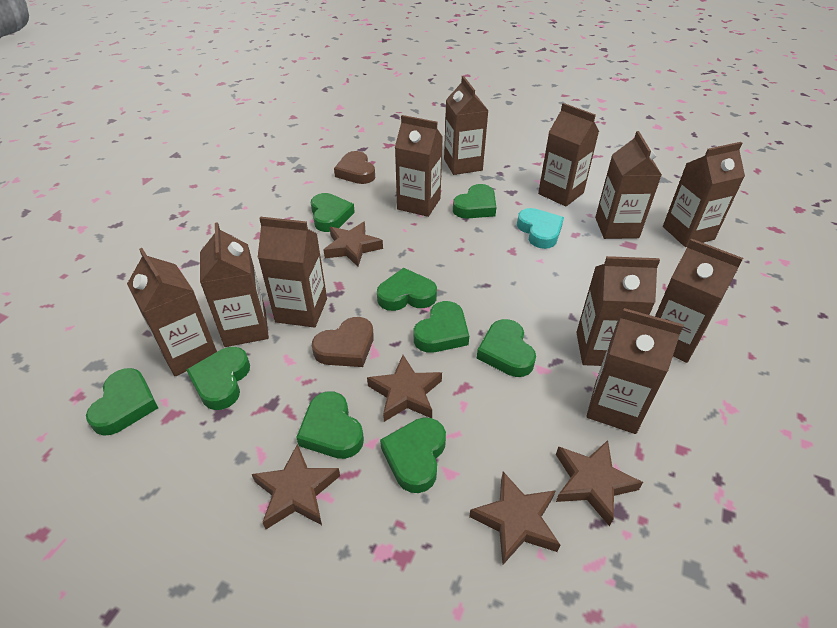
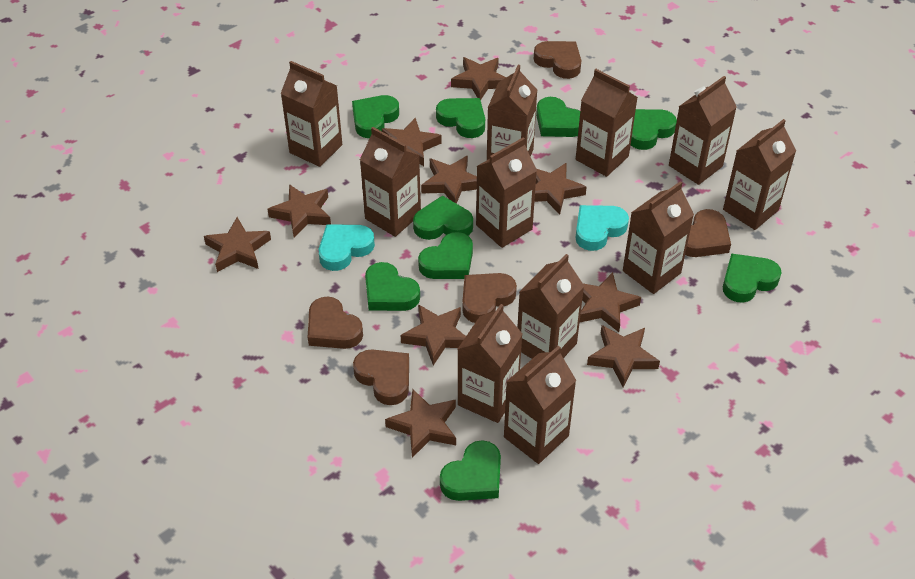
brown heart: [312,317,374,367] [334,151,375,184] = 2 -> [308,296,363,349] [353,349,409,405] [462,273,517,323] [534,41,581,79] [685,209,731,257] = 5
brown star: [252,444,340,529] [324,222,383,267] [367,355,442,422] [469,472,560,565] [556,440,643,526] = 5 -> [204,217,271,272] [268,184,331,238] [382,118,442,166] [385,389,456,458] [400,304,466,366] [421,156,477,204] [451,57,506,100] [534,163,587,215] [580,272,641,332] [587,325,660,387] = 10
turquoise heart: [517,208,564,249] = 1 -> [319,224,375,271] [575,205,629,251] = 2

